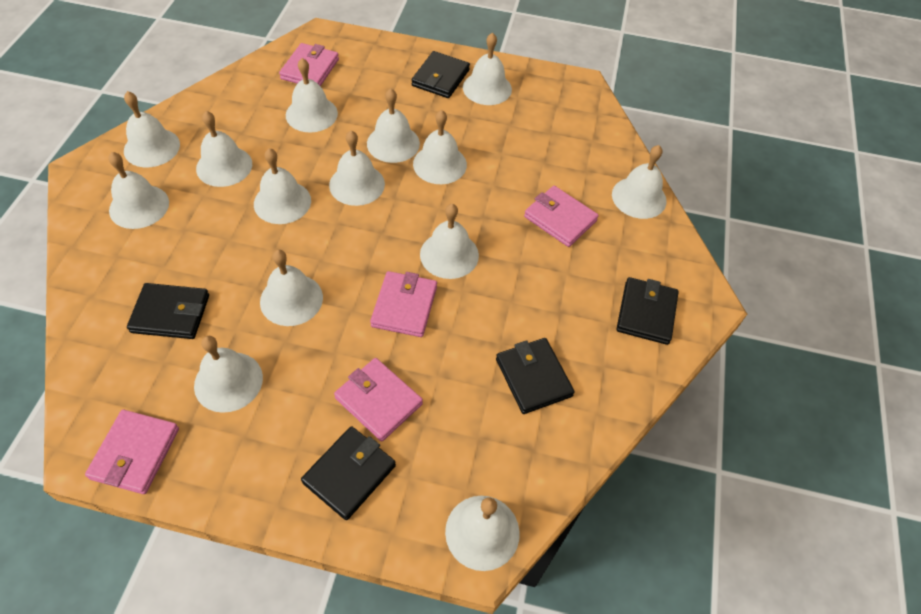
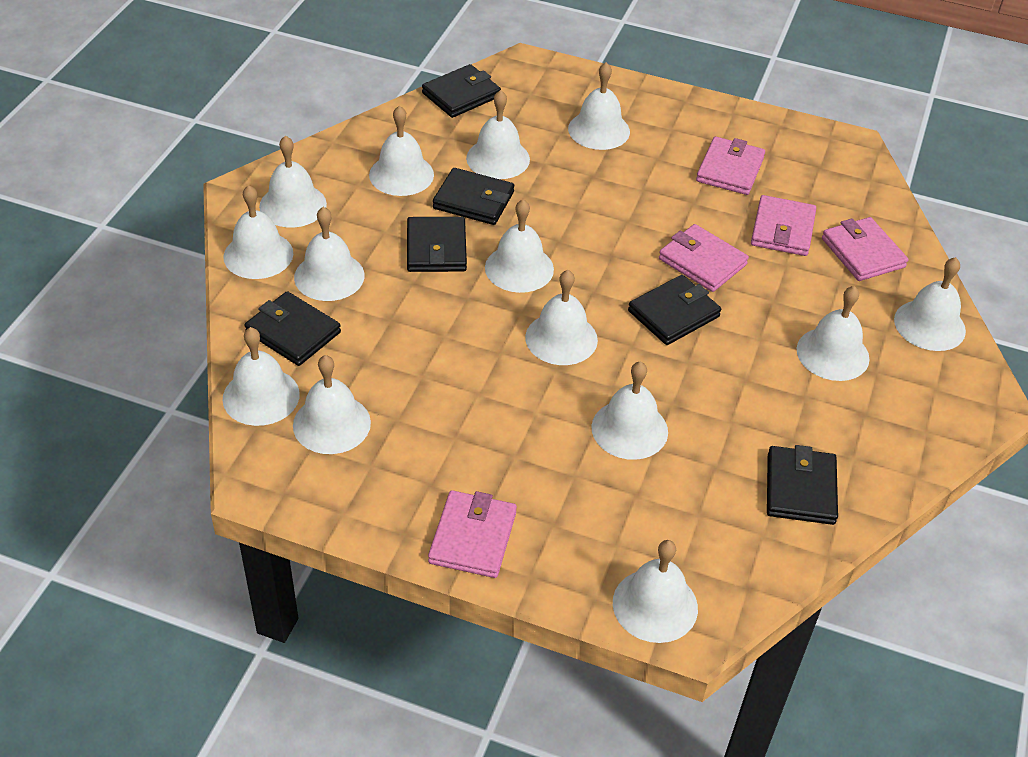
black wallet: [127,283,209,339] [301,426,396,520] [412,51,470,98] [496,338,575,414] [617,277,679,345] = 5 -> [244,291,341,366] [407,217,467,272] [422,64,501,118] [433,168,514,225] [628,275,721,345] [767,445,838,525] = 6

